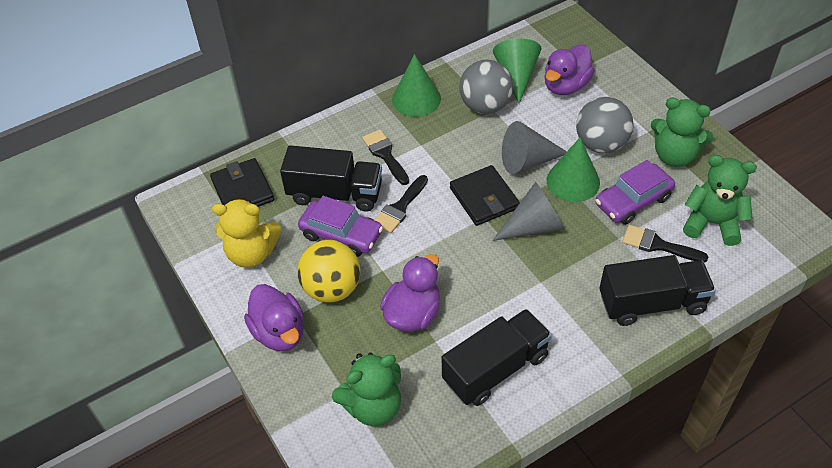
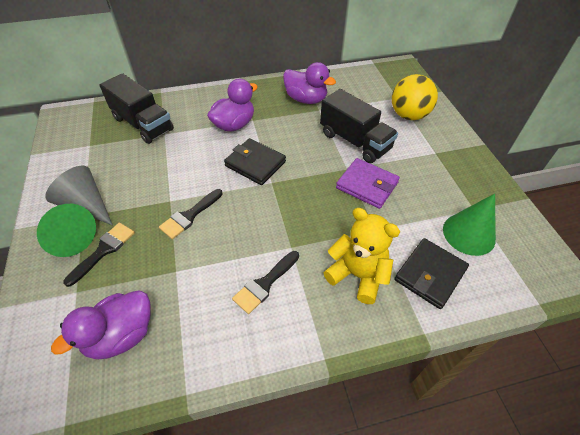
black truck: [280,145,382,212] [442,309,552,406] [600,255,716,326] = 3 -> [99,73,174,144] [320,89,398,163] = 2
green cone: [392,54,441,117] [493,39,542,104] [547,137,600,202] = 3 -> [37,204,96,257] [443,194,496,256] = 2
green teddy bear: [332,353,401,426] [651,98,713,167] [683,155,757,246] = 3 -> none = 0
grey ball: [459,59,514,114] [576,97,634,153] = 2 -> none = 0
grey cone: [493,182,565,241] [502,121,567,174] = 2 -> [45,166,113,225] = 1
purple car: [298,196,383,257] [595,160,675,225] = 2 -> none = 0
purple wallet: none = 0 -> [336,158,400,209] = 1

